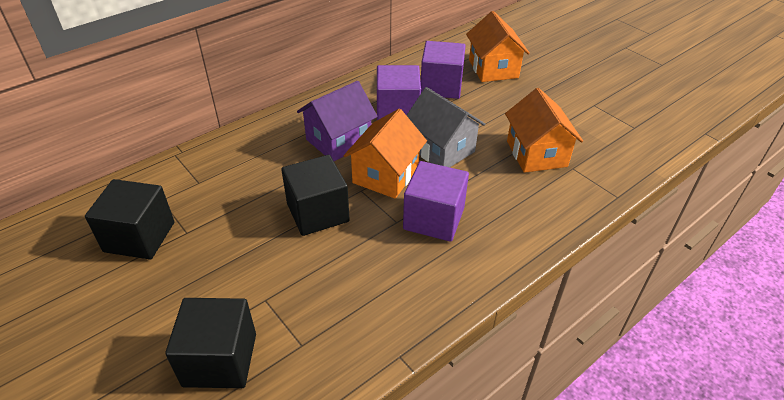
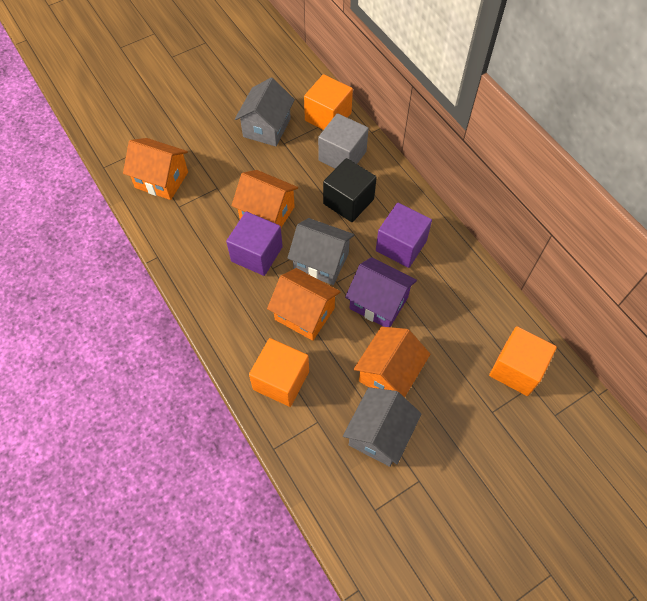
black cube: [85,179,174,259] [165,298,256,388] [281,155,350,236] = 3 -> [323,158,377,222] = 1
grey cube: none = 0 -> [318,113,369,169] = 1
grey house: [406,87,485,167] = 1 -> [235,78,295,146] [287,218,354,285] [343,387,421,467] = 3
orange cube: none = 0 -> [249,338,309,407] [304,74,353,130] [489,326,557,396] = 3
orange house: [344,109,427,199] [466,11,530,82] [505,88,583,173] = 3 -> [123,138,188,200] [232,170,298,228] [267,268,341,341] [354,327,430,397] = 4
purple cube: [377,65,421,120] [403,161,469,242] [421,41,465,99] = 3 -> [226,212,283,276] [376,203,432,268] = 2

